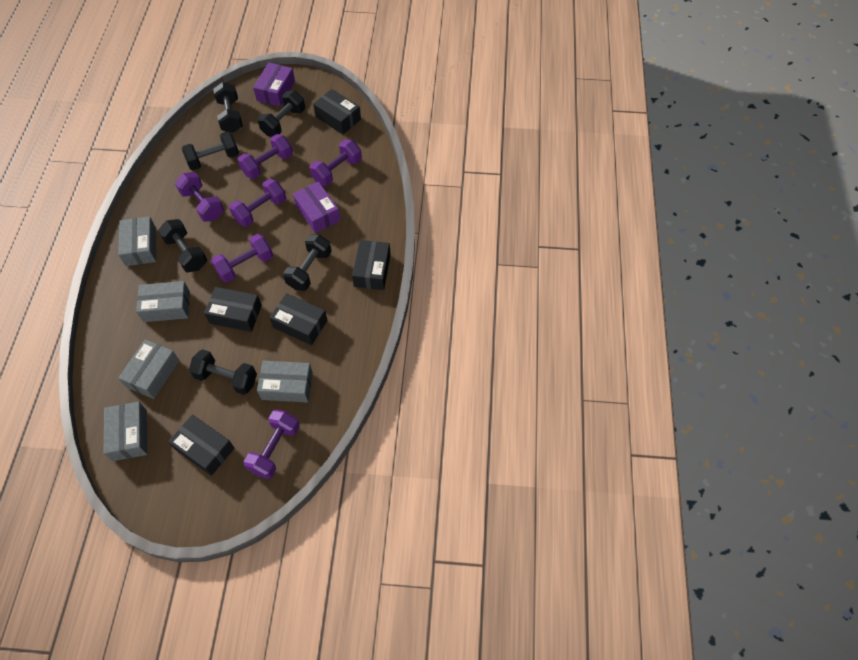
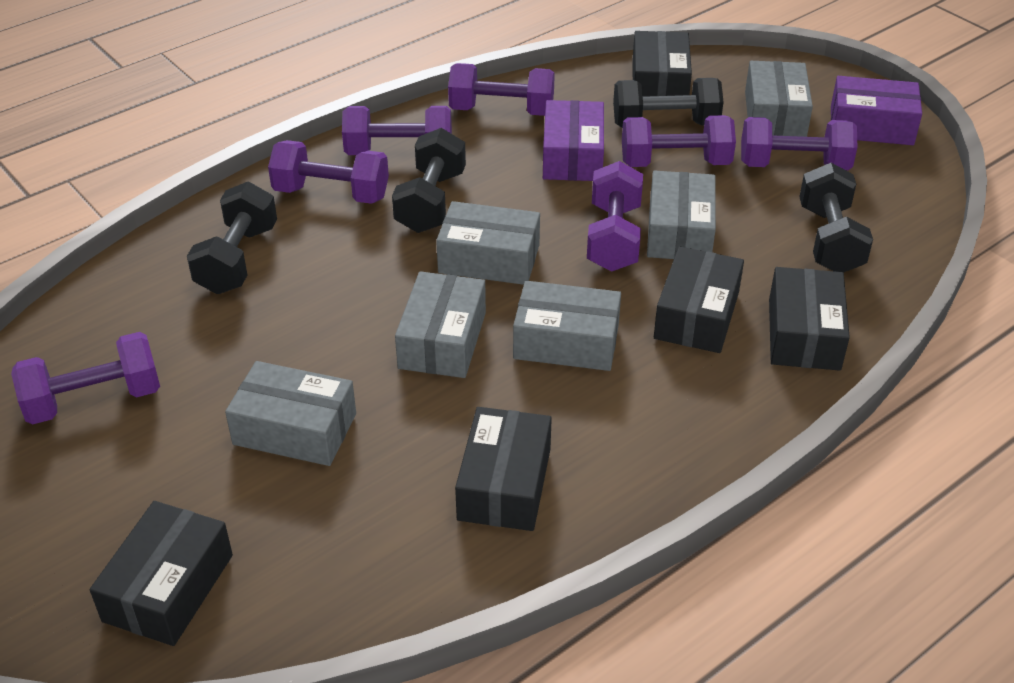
black dumbbell: [158,219,207,272] [181,131,239,170] [189,349,257,395] [213,82,243,133] [258,91,305,137] [283,235,332,291] = 6 -> [187,182,277,294] [392,128,466,233] [613,78,724,128] [799,163,873,273] = 4
grey box: [104,402,148,461] [118,216,156,266] [118,339,179,399] [136,281,190,322] [257,361,313,403] = 5 -> [225,361,356,466] [395,271,486,378] [436,201,540,285] [513,281,621,371] [647,171,716,259] [745,61,813,137] = 6
purple dumbbell: [175,172,224,222] [211,234,273,283] [229,179,286,227] [238,134,293,179] [244,410,300,479] [310,139,362,186] = 6 -> [11,332,160,425] [268,140,389,204] [342,106,452,155] [448,63,555,116] [587,161,643,272] [622,115,736,167] [741,117,857,170] = 7

